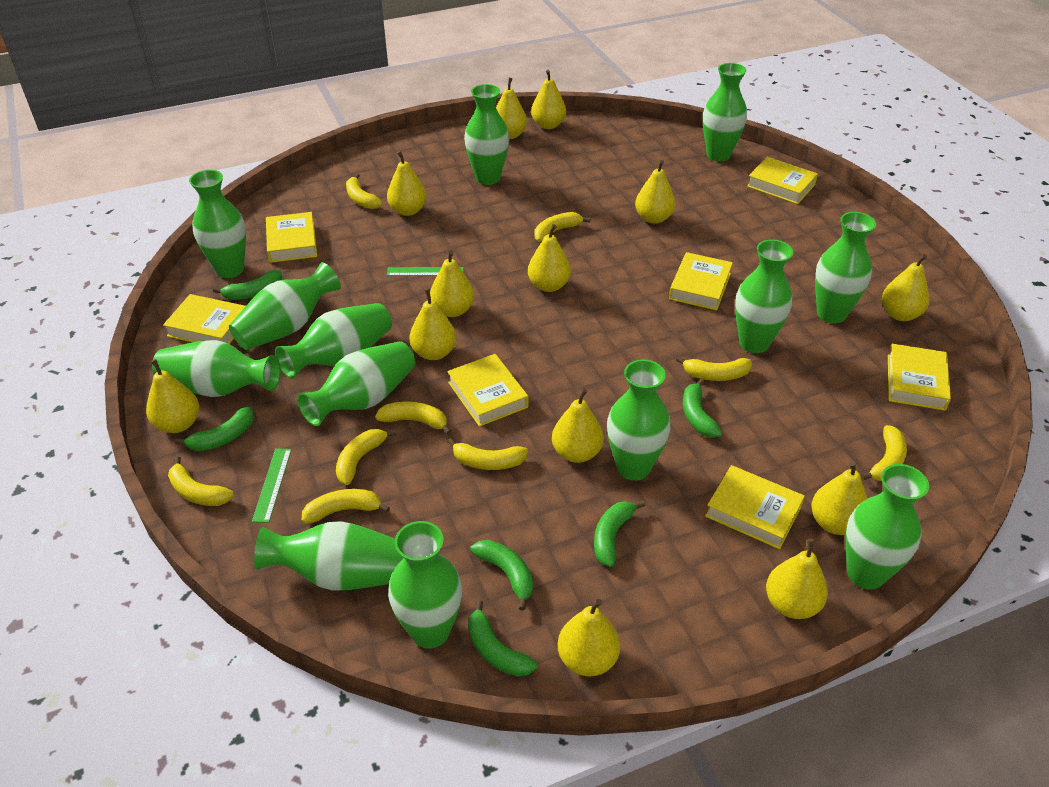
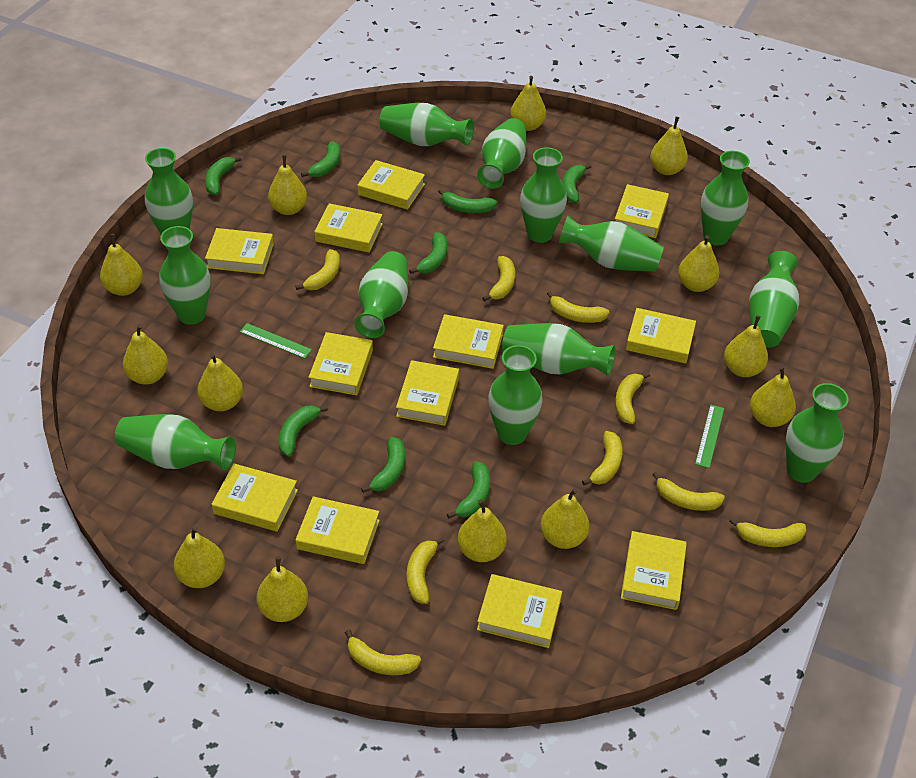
green banana: [175,406,254,451] [213,270,282,300] [468,600,537,677] [470,540,533,610] [594,501,645,567] [683,378,722,438] = 6 -> [205,156,242,195] [279,405,328,456] [301,141,340,177] [361,437,405,493] [409,232,447,274] [438,189,497,213] [447,461,490,519] [562,164,591,203] = 8
yellow book: [163,294,246,344] [266,212,317,263] [447,354,528,427] [669,252,733,310] [705,465,805,549] [747,157,818,204] [888,344,951,411] = 7 -> [205,228,274,274] [211,464,298,531] [295,496,380,564] [308,332,373,395] [314,203,383,252] [357,160,425,210] [396,360,459,426] [433,314,504,369] [477,574,562,648] [615,184,669,238] [621,531,687,610] [626,308,696,364] = 12

